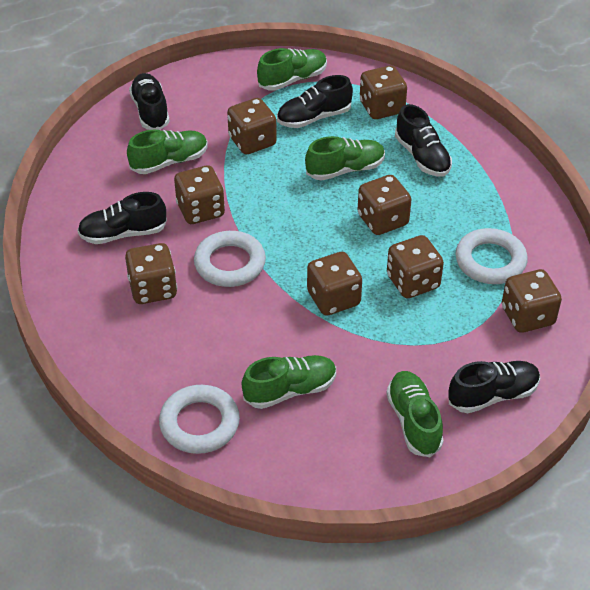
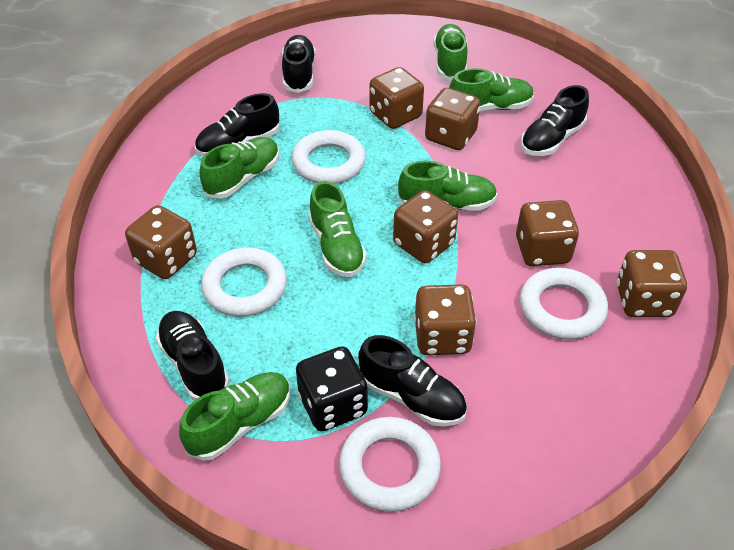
black dice: none = 0 -> [296,346,368,431] = 1
brown dice: [125,243,177,304] [174,165,225,224] [227,98,277,155] [307,252,362,316] [358,175,411,235] [360,66,407,119] [387,235,444,298] [502,269,562,333] = 8 -> [125,205,197,279] [369,67,424,129] [393,190,458,263] [414,284,477,355] [425,88,481,150] [516,200,579,266] [617,250,687,317] = 7
green shoe: [127,129,208,174] [242,355,336,409] [257,48,327,91] [305,136,385,181] [386,371,444,457] = 5 -> [179,372,291,461] [200,137,279,199] [309,181,367,277] [398,161,498,211] [434,24,467,80] [449,68,534,111] = 6
white ring: [159,385,240,454] [194,231,266,287] [455,228,528,284] = 3 -> [201,248,287,317] [292,130,366,184] [339,417,441,512] [520,268,608,340] = 4

